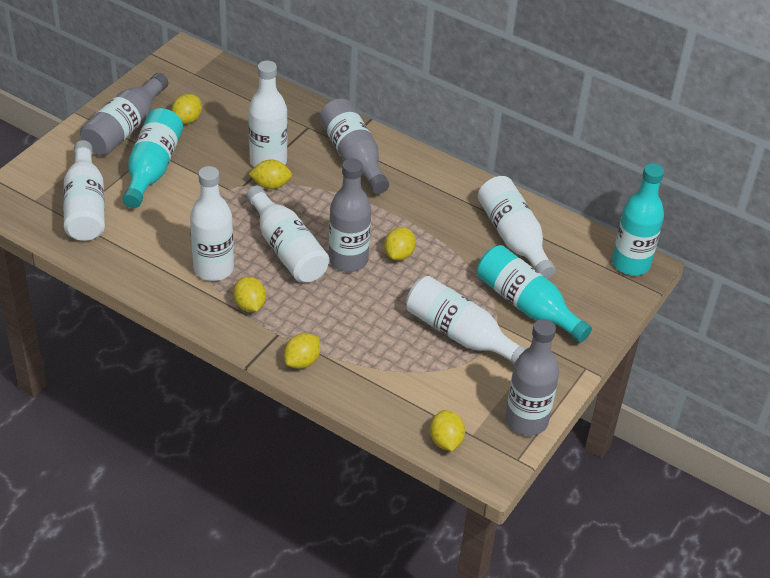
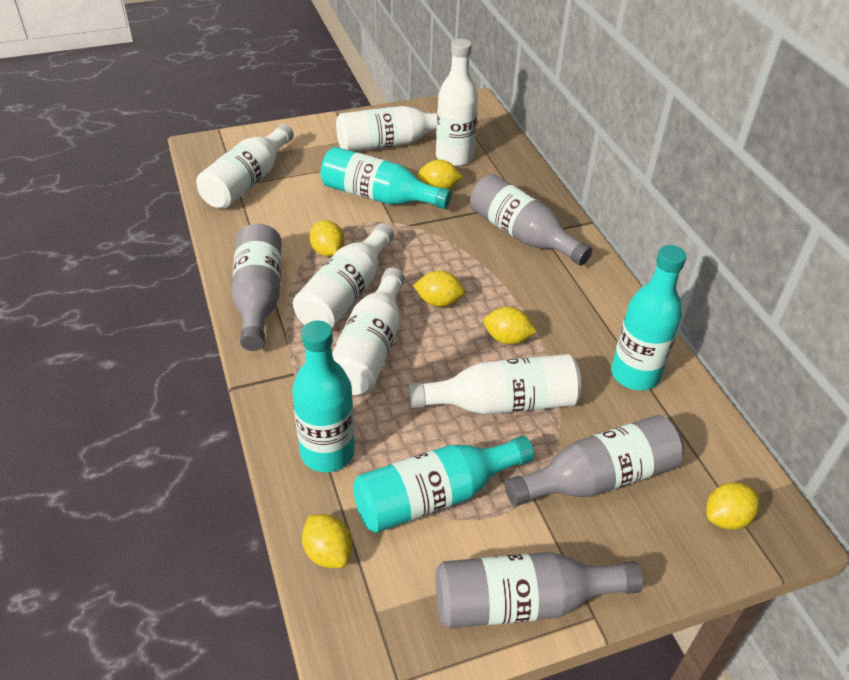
turquoise bottle: [123,108,183,208] [477,245,592,343] [612,163,664,276] = 3 -> [292,320,355,472] [321,147,451,209] [353,436,534,533] [611,245,686,390] = 4

